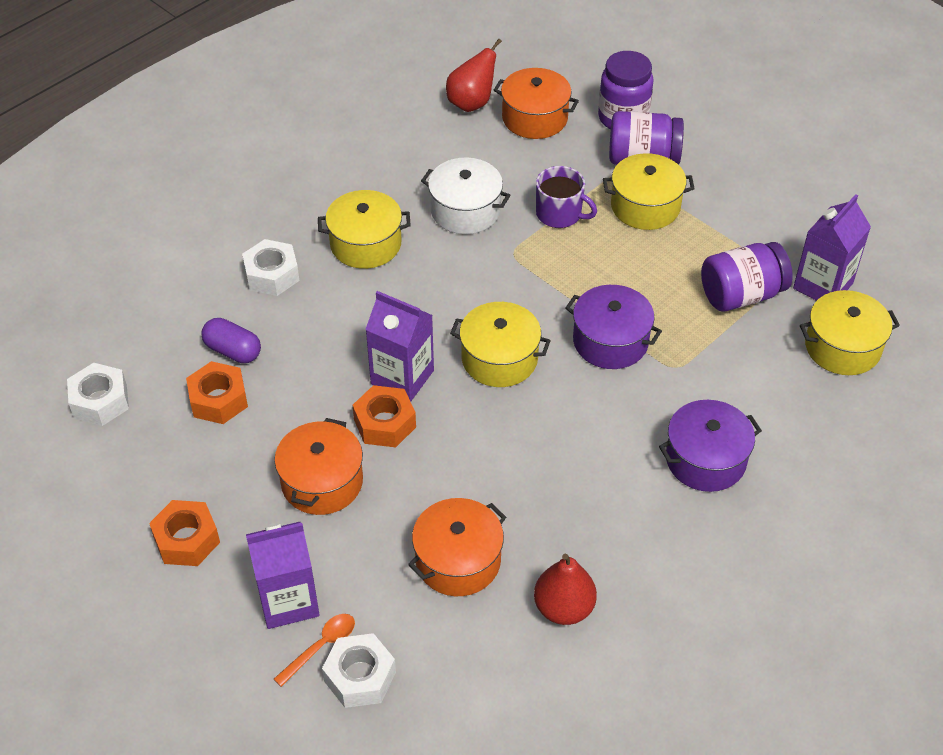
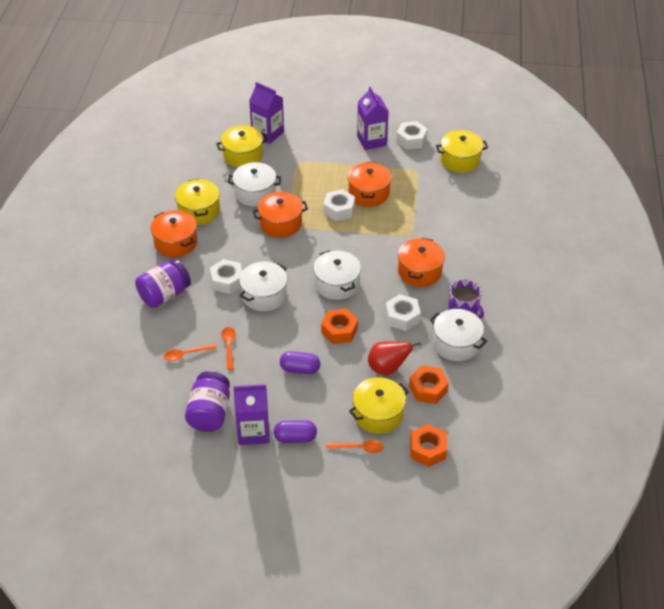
orange pot: [275,418,363,515] [408,498,506,596] [494,68,579,139] = 3 -> [151,210,198,257] [253,192,308,238] [348,162,392,207] [398,238,445,287] = 4
orange spoon: [274,614,355,687] = 1 -> [164,344,217,361] [221,327,236,370] [326,440,384,453] = 3
purple capsule: [201,318,261,363] = 1 -> [274,420,317,443] [280,351,320,374] = 2
purple jar: [598,51,654,129] [609,111,684,165] [701,242,793,312] = 3 -> [135,259,191,308] [185,371,230,432] = 2
purple pot: [565,285,662,369] [659,400,762,492] = 2 -> none = 0
red pear: [446,39,502,112] [534,554,597,625] = 2 -> [368,342,421,375] = 1
white nut: [67,363,129,426] [242,239,300,296] [322,633,396,708] = 3 -> [210,259,242,294] [323,189,355,221] [385,294,421,331] [396,121,427,150] = 4
white pot: [421,158,510,234] = 1 -> [228,162,281,207] [239,262,287,311] [313,250,361,300] [430,309,487,361] = 4

